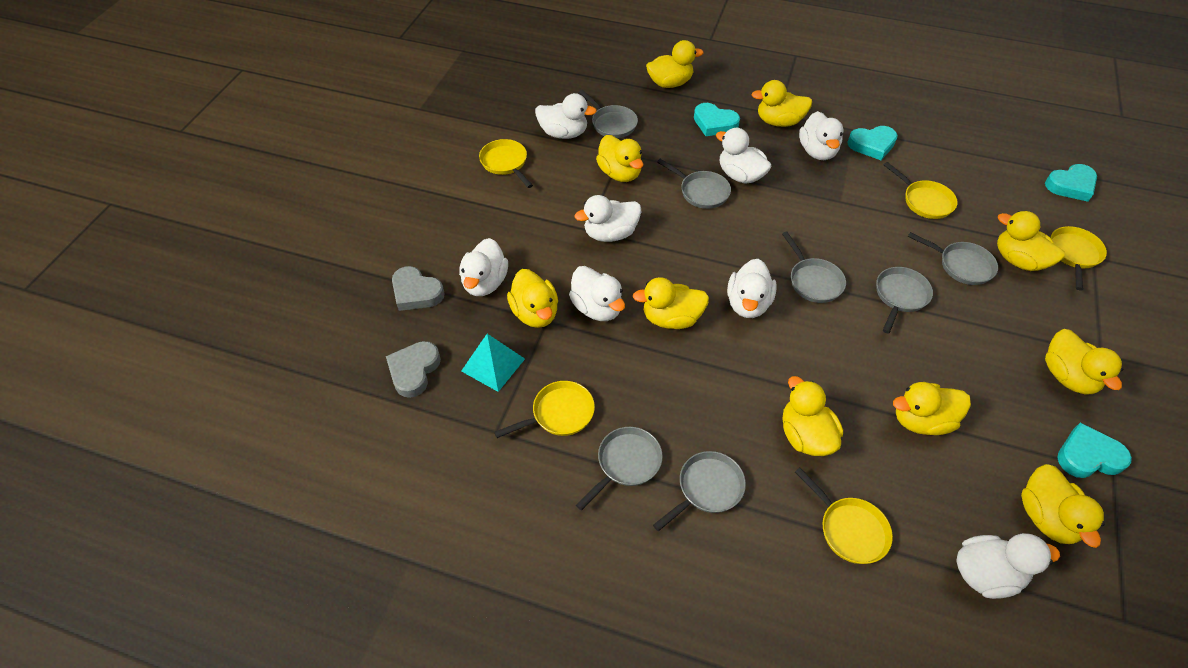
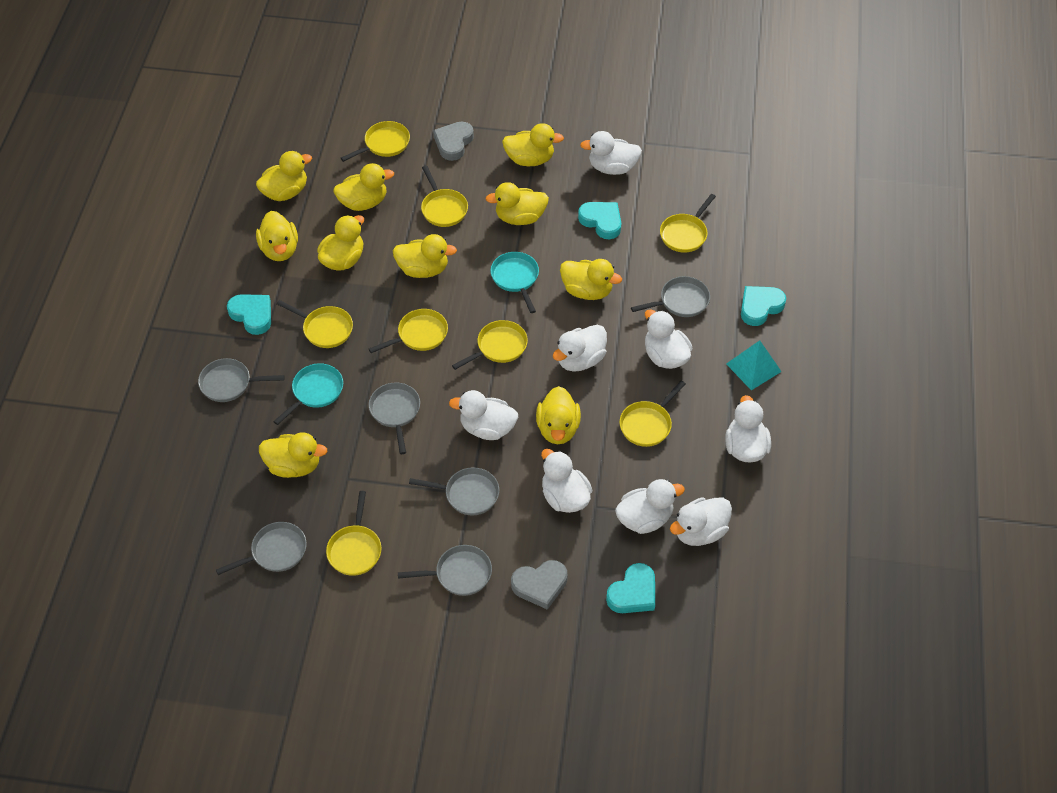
grey pan: [576,427,663,510] [579,90,638,138] [653,451,746,531] [657,159,731,209] [782,232,846,303] [876,267,933,334] [908,232,998,285] = 7 -> [198,358,285,402] [216,522,307,575] [369,382,420,454] [398,545,492,596] [409,467,499,515] [631,276,710,317] = 6
turquoise pan: none = 0 -> [273,363,343,425] [490,252,539,313] = 2
yellow pan: [479,139,533,188] [494,381,595,438] [795,468,893,564] [884,162,958,219] [1050,226,1107,290] = 5 -> [276,300,353,348] [326,491,381,576] [341,121,410,162] [369,309,448,353] [421,165,468,227] [452,320,528,370] [619,380,686,447] [660,194,716,253] = 8

